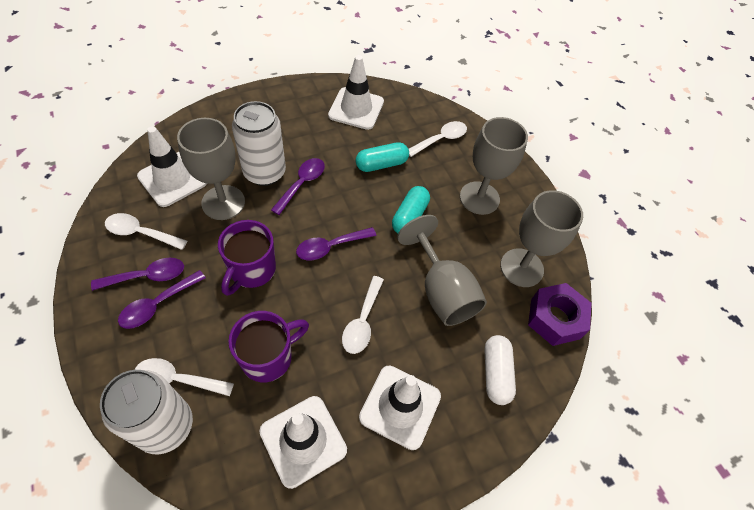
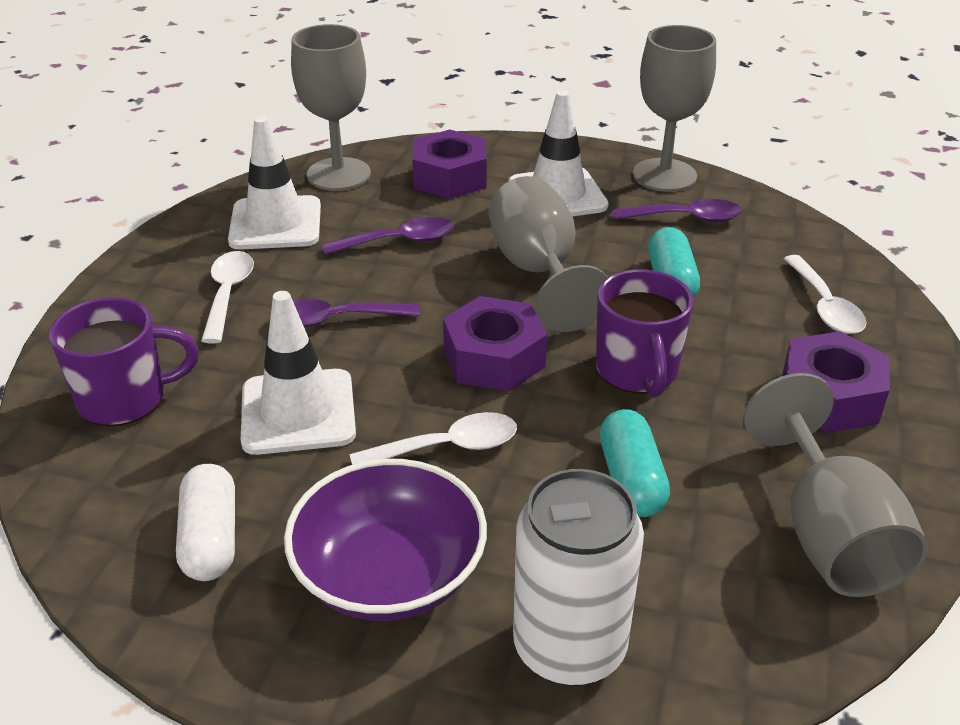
purple bowl: none = 0 -> [284,459,487,621] = 1
purple nut: [528,283,591,346] = 1 -> [412,129,487,199] [443,296,547,392] [782,331,890,433] = 3
purple spoon: [91,258,184,291] [118,270,206,329] [271,158,325,215] [296,227,376,260] = 4 -> [293,299,420,327] [322,217,454,255] [612,199,742,222] = 3
white can: [100,370,193,454] [232,101,286,186] = 2 -> [513,469,644,686] = 1
white spoon: [105,213,187,250] [135,358,234,396] [342,276,384,354] [409,121,467,157] = 4 -> [201,251,254,343] [350,412,517,465] [784,255,866,334] = 3
white traffic cone: [137,126,207,207] [259,396,347,489] [328,55,384,130] [359,366,441,450] = 4 -> [228,116,321,250] [241,291,356,455] [508,90,609,217] = 3

